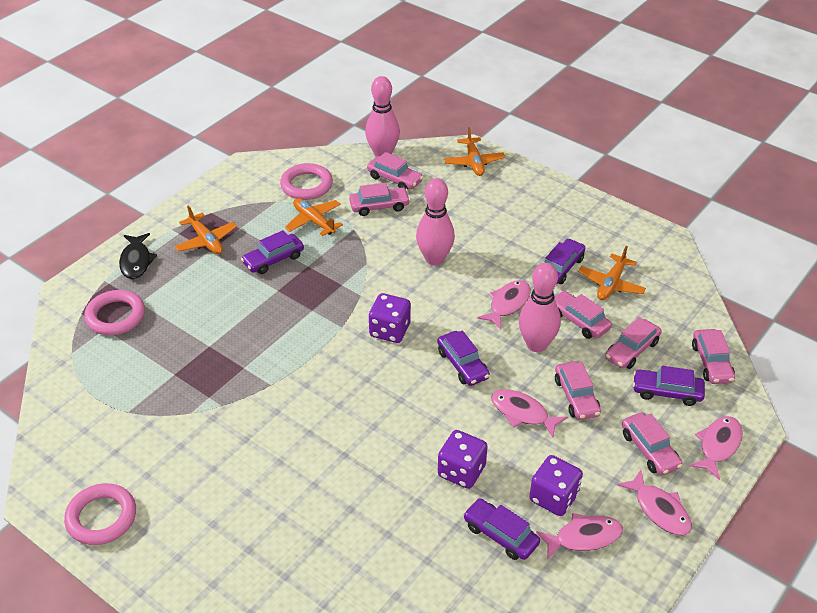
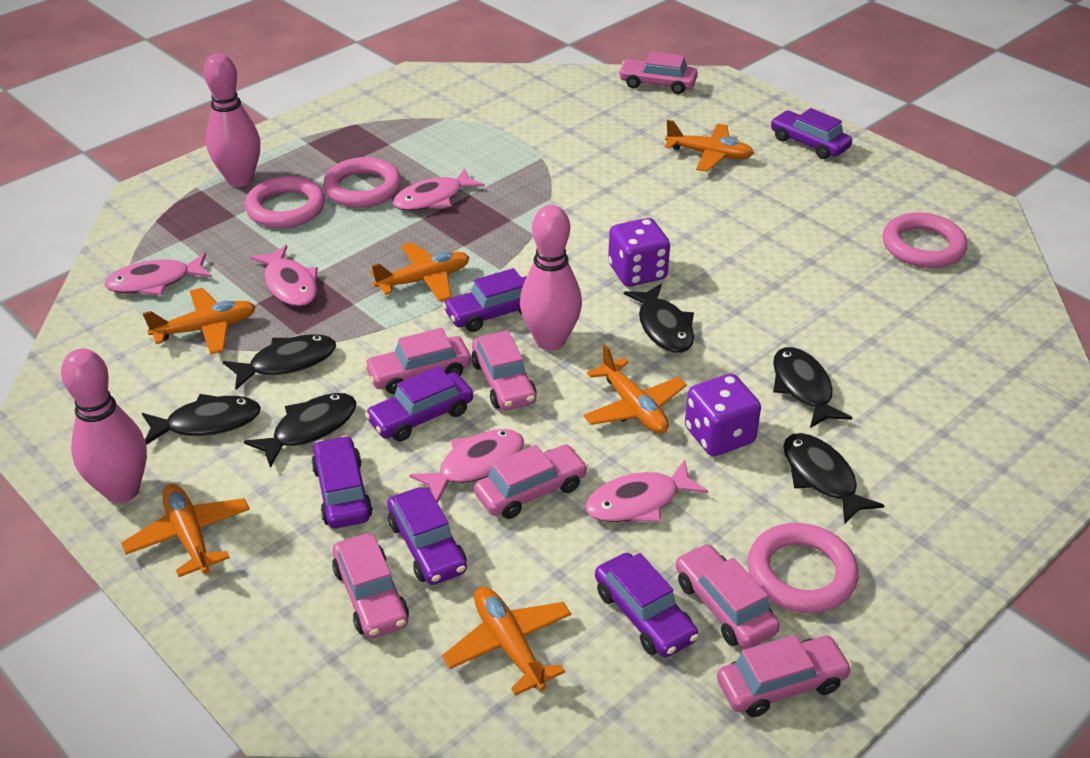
black fish: [119,233,157,279] = 1 -> [142,394,261,445] [223,334,336,389] [244,393,356,468] [624,284,694,353] [773,347,853,428] [783,433,885,524] = 6
orange plane: [174,205,237,254] [285,198,343,236] [444,127,505,176] [578,246,646,300] = 4 -> [121,484,250,577] [143,288,256,354] [371,242,469,302] [442,587,571,696] [583,345,687,434] [665,120,754,172] = 6
pink ring: [64,483,136,545] [84,290,145,335] [280,163,333,200] = 3 -> [245,176,325,228] [323,157,401,208] [747,523,859,613] [883,212,967,268] = 4
purple car: [241,230,304,274] [437,330,490,386] [463,498,540,560] [544,238,585,284] [633,366,705,406] = 5 -> [311,436,373,528] [365,366,473,441] [387,487,467,585] [443,268,527,332] [595,553,699,658] [771,108,852,159] = 6
purple dice: [369,293,411,343] [438,430,488,489] [529,455,583,516] = 3 -> [608,218,670,287] [685,374,761,456] = 2

